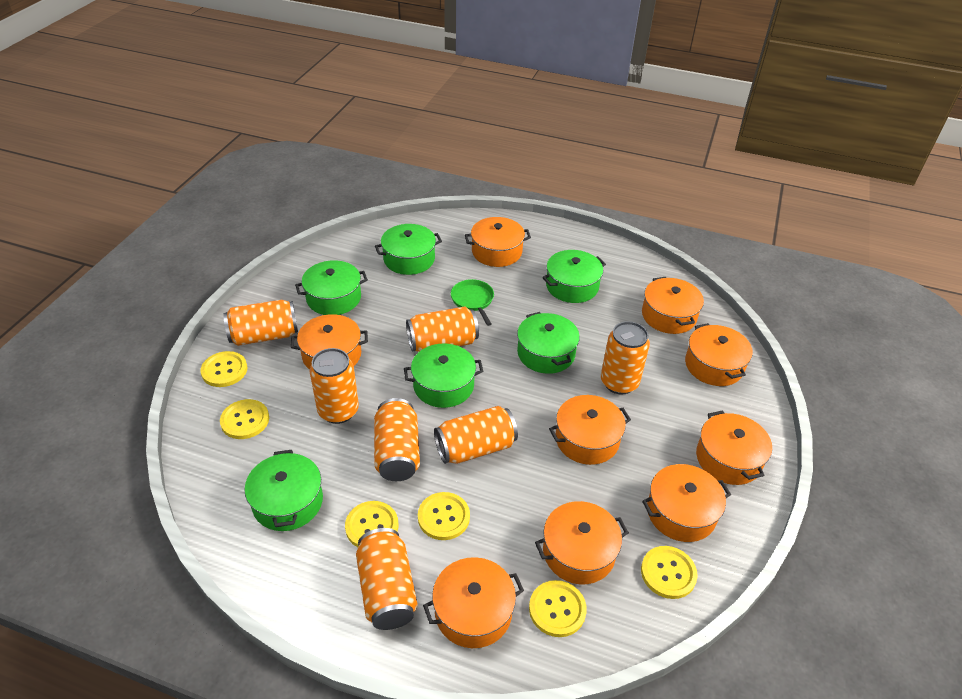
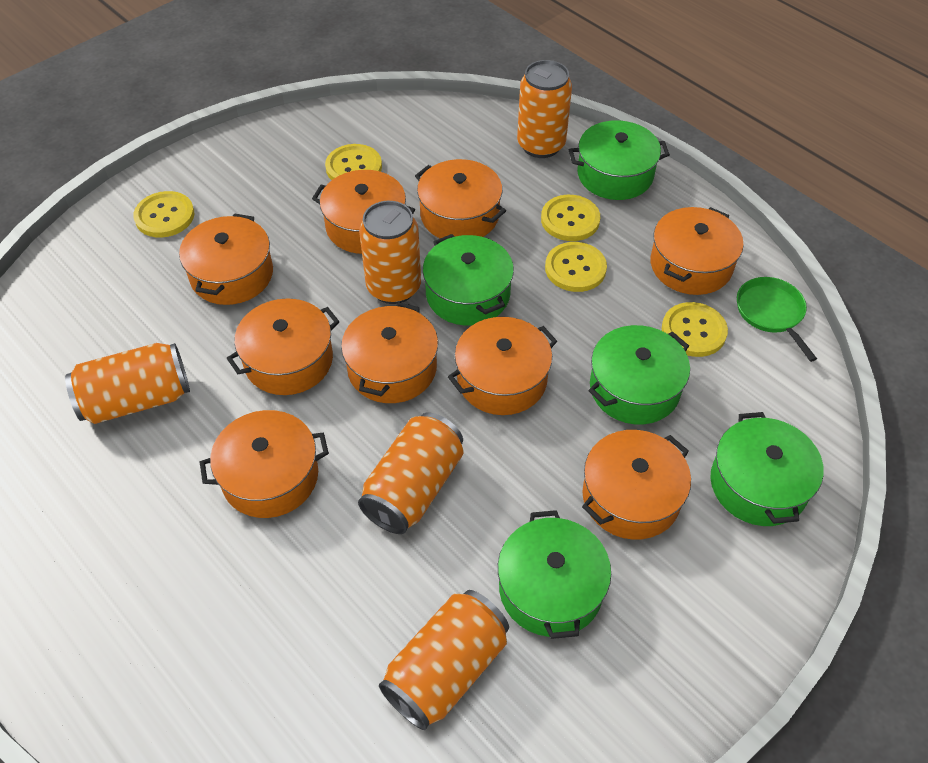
green pot: [245,450,323,531] [295,260,368,315] [375,224,442,275] [404,344,483,408] [517,312,580,374] [542,250,606,303] = 6 -> [423,234,514,326] [498,510,611,639] [569,120,670,200] [588,325,690,425] [710,412,824,526] = 5
orange can: [223,300,298,346] [310,348,359,424] [356,528,418,630] [374,398,420,481] [406,307,479,352] [434,406,518,464] [601,321,650,395] = 7 -> [65,343,190,424] [358,412,463,534] [359,201,421,304] [379,590,509,730] [517,60,572,158] = 5
yellow button: [200,351,247,387] [220,399,269,439] [345,501,398,547] [418,492,470,540] [529,580,587,637] [641,546,698,599] = 6 -> [133,191,195,238] [325,144,382,180] [541,195,600,241] [545,242,607,292] [662,302,728,357] = 5

